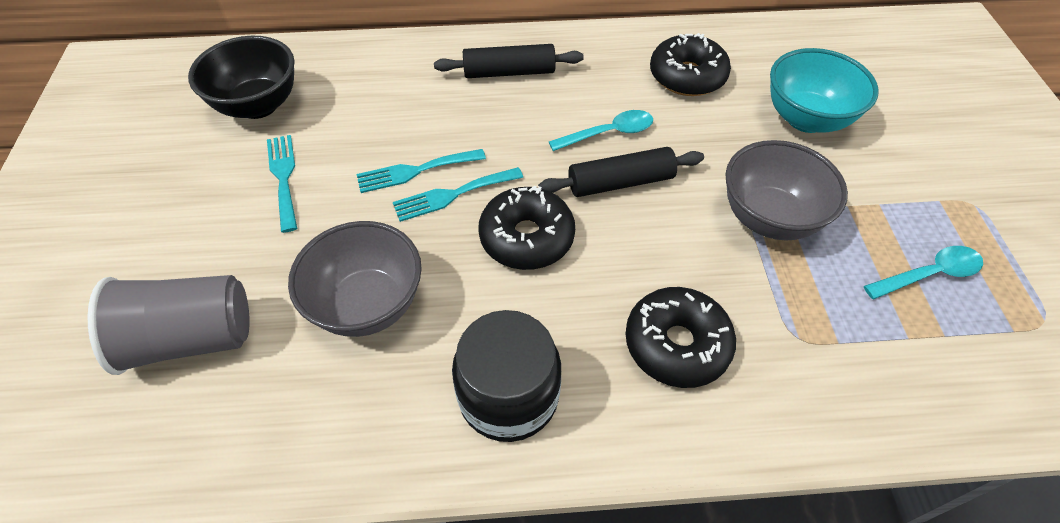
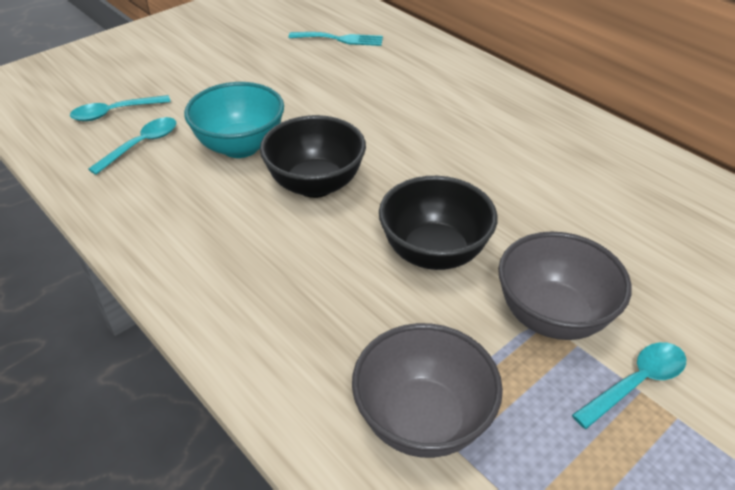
black bowl: [188,36,295,119] = 1 -> [260,115,366,198] [379,176,498,270] = 2
black donut: [478,185,575,270] [625,287,736,388] [650,33,731,96] = 3 -> none = 0
black jar: [452,310,561,442] = 1 -> none = 0
black rolling pin: [434,44,584,78] [538,147,704,197] = 2 -> none = 0
grey cup: [87,275,250,375] = 1 -> none = 0
turquoise fork: [267,135,297,233] [356,149,486,193] [393,167,523,222] = 3 -> [289,32,383,46] = 1
turquoise spoon: [549,110,653,151] [864,246,983,299] = 2 -> [70,95,171,121] [88,117,177,175] [572,342,686,429] = 3

